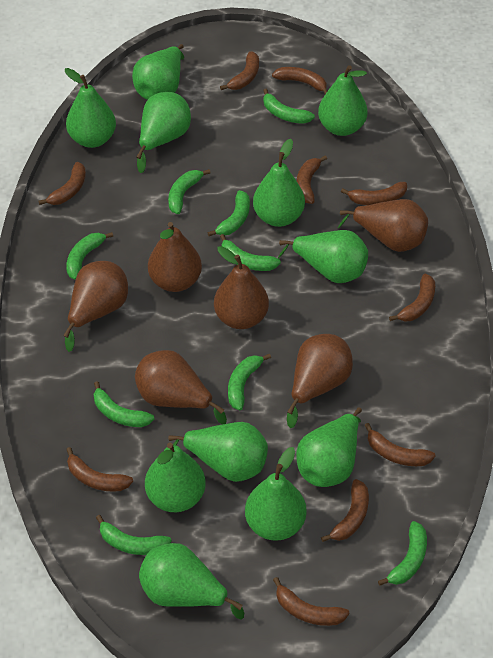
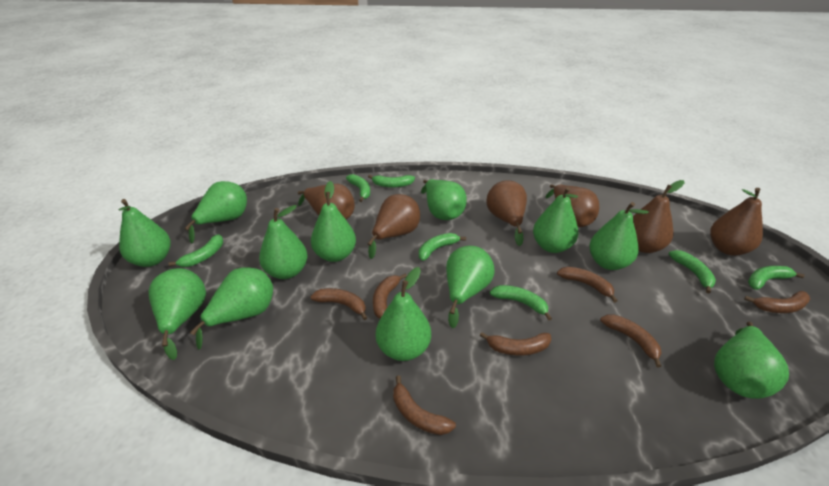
brown banana: [38,162,86,205] [66,447,133,492] [220,51,259,90] [272,67,327,94] [273,577,350,626] [297,155,327,204] [321,479,369,542] [341,182,407,205] [364,423,436,466] [389,274,435,322] = 10 -> [310,288,367,320] [373,274,407,319] [393,375,456,435] [480,332,551,356] [557,267,618,303] [600,314,661,368] [744,291,810,313] = 7
green banana: [66,232,113,280] [94,381,154,427] [96,515,172,555] [168,169,211,214] [208,190,250,236] [220,234,281,271] [228,354,271,411] [263,89,315,124] [378,521,427,586] = 9 -> [168,234,223,267] [346,174,370,202] [368,175,415,188] [419,233,466,261] [490,285,552,320] [669,250,716,293] [748,266,805,290] = 7
green pear: [65,68,116,148] [132,44,184,100] [137,92,191,173] [139,543,244,620] [145,443,206,512] [168,422,268,482] [245,447,307,541] [253,139,305,227] [278,230,368,283] [296,407,362,487] [318,65,368,136] = 11 -> [118,199,171,267] [149,268,206,360] [184,181,247,244] [190,267,273,350] [259,205,308,279] [311,181,356,262] [376,267,431,361] [421,179,467,220] [446,246,495,328] [533,187,578,253] [589,202,649,270] [714,322,789,399] = 12

